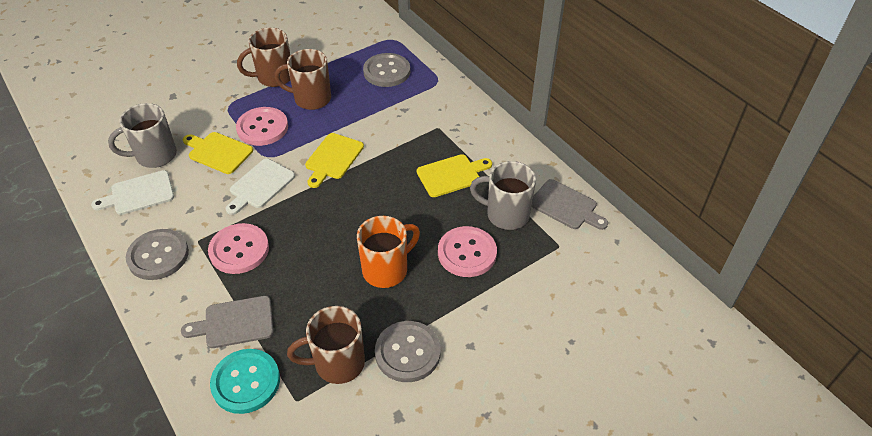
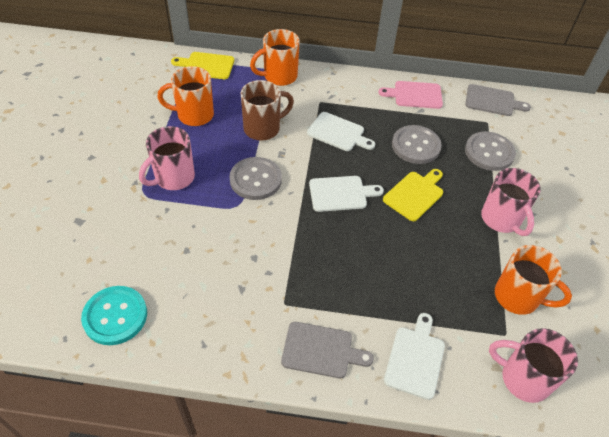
brown mug: [237,28,290,87] [274,49,331,110] [287,306,365,384] = 3 -> [241,80,294,140] = 1
grey mug: [108,103,177,168] [470,161,536,230] = 2 -> none = 0
orange mug: [357,216,420,288] = 1 -> [157,66,214,126] [250,29,300,86] [495,245,572,315] = 3
pink button: [208,223,269,274] [236,107,288,146] [438,226,497,277] = 3 -> none = 0
pink cutting board: none = 0 -> [378,81,443,109] = 1
pink mug: none = 0 -> [139,126,195,190] [481,168,540,236] [489,328,578,403] = 3
white cutting board: [91,170,174,215] [225,159,295,215] = 2 -> [307,112,375,151] [309,176,384,212] [384,313,445,400] = 3
yellow cutting board: [183,132,253,174] [305,133,364,188] [417,154,492,197] = 3 -> [171,52,234,79] [383,169,443,221] = 2

